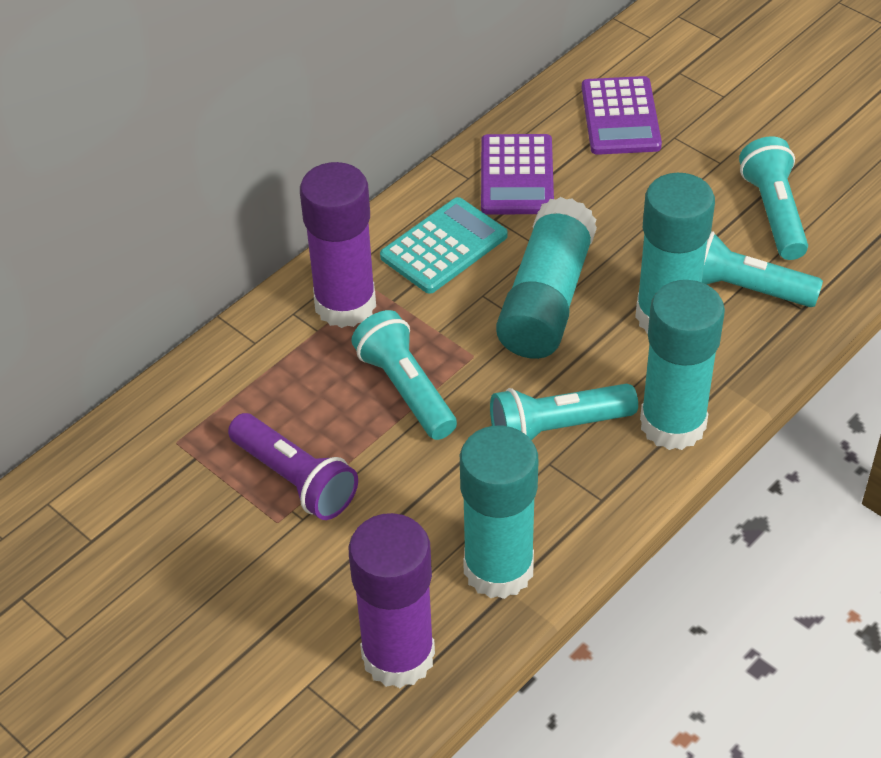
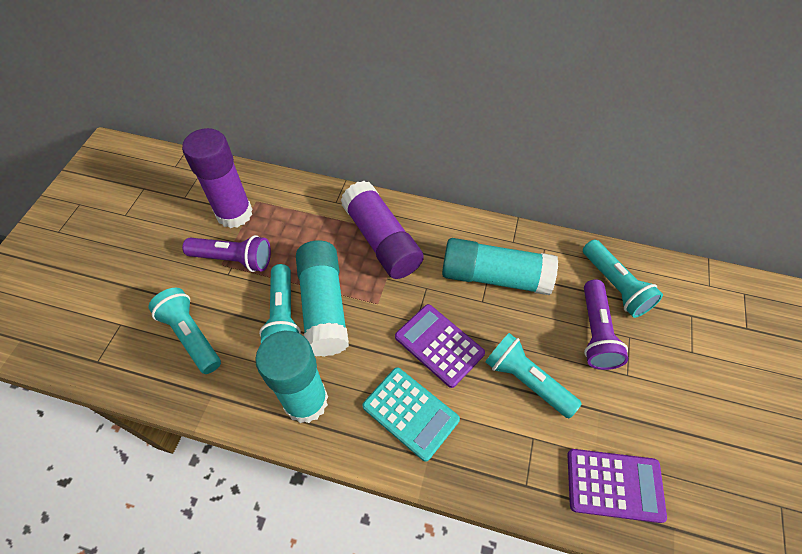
purple flashlight: [228,413,358,520] = 1 -> [182,235,271,272] [584,279,628,370] = 2
turquoise glue stick: [460,426,538,599] [496,197,597,359] [635,173,715,334] [640,280,725,450] = 4 -> [255,331,328,423] [296,240,349,357] [442,238,558,295] = 3

